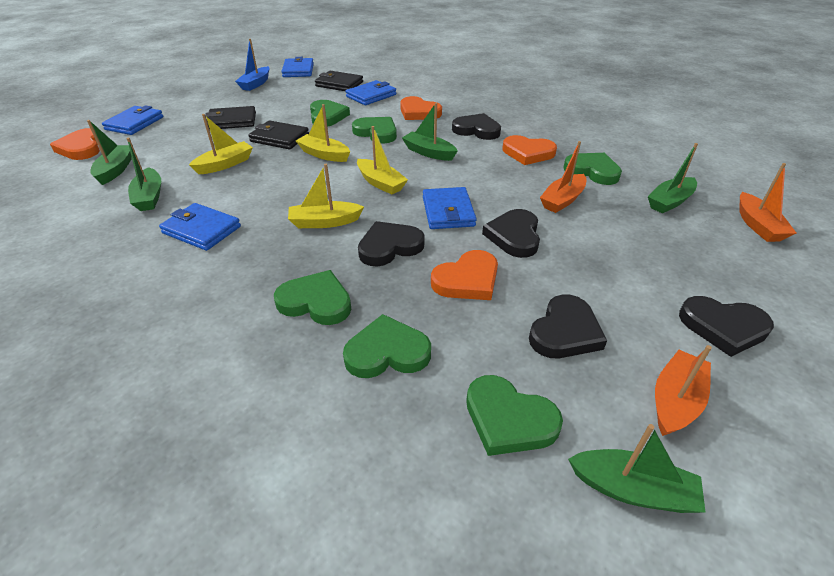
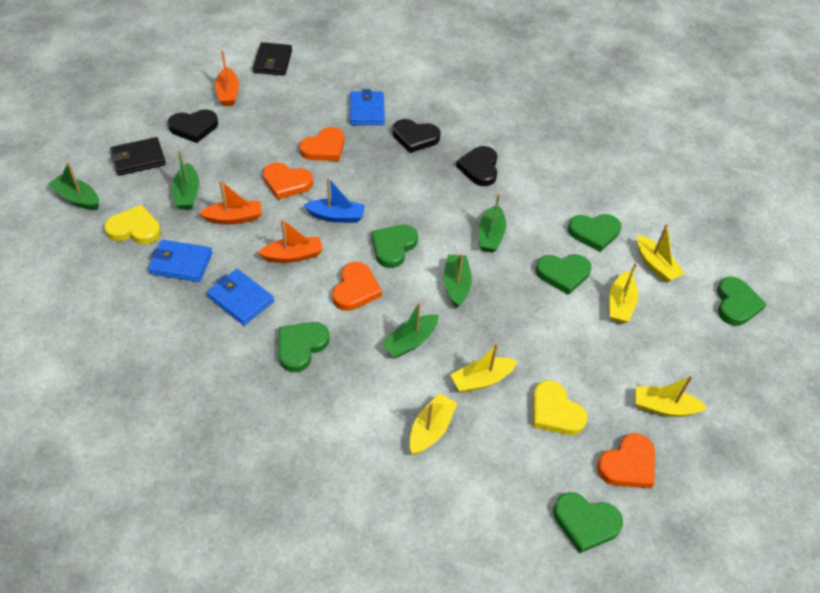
black heart: [358,221,425,267] [452,113,501,140] [482,209,540,258] [529,294,607,358] [679,296,774,357] = 5 -> [168,109,218,143] [393,119,440,153] [456,146,497,186] = 3
black wallet: [205,106,256,130] [248,120,309,149] [315,71,363,91] = 3 -> [110,137,166,176] [253,42,292,76] = 2
blue wallet: [102,105,163,135] [159,203,241,251] [281,57,314,77] [346,80,396,105] [423,187,477,229] = 5 -> [148,240,213,282] [207,269,274,325] [350,89,385,125] = 3
yellow boat: [189,114,253,174] [288,164,364,228] [296,104,350,162] [357,126,408,195] = 4 -> [409,393,457,455] [450,343,517,393] [609,263,638,323] [636,375,707,417] [637,224,685,282] = 5
yellow heart: none = 0 -> [104,205,161,245] [533,380,588,435] = 2

